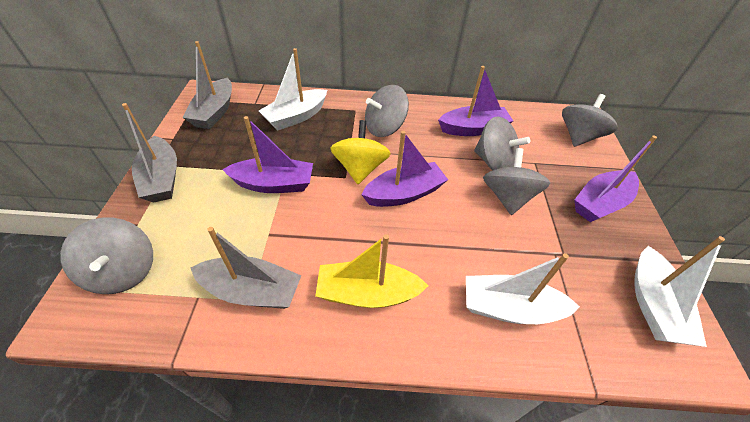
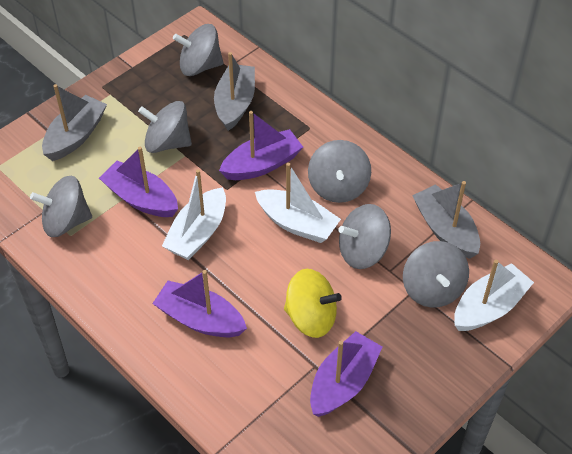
grey spinning top: [60,217,153,294] [365,85,409,137] [474,117,530,170] [483,148,550,215] [562,94,618,147] = 5 -> [30,175,92,237] [138,101,192,153] [173,24,223,76] [308,140,371,203] [338,204,391,269] [403,241,469,308] = 6
yellow boat: [315,234,428,308] = 1 -> none = 0

